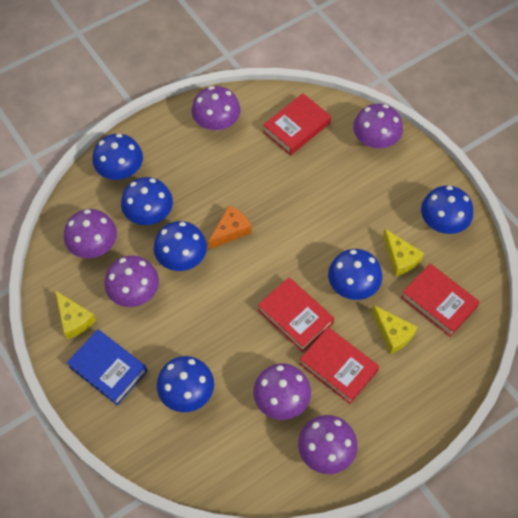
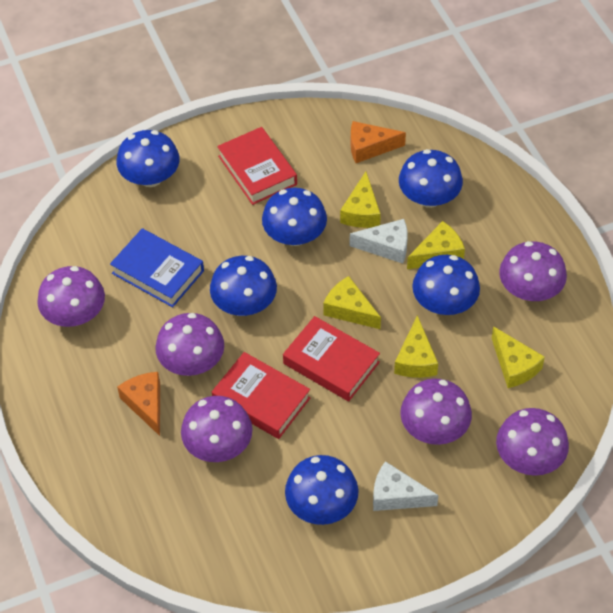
orange cheese: [208,205,252,249] = 1 -> [117,372,160,436] [351,121,406,163] = 2
red book: [258,277,334,352] [263,93,331,155] [299,327,379,404] [401,264,480,337] = 4 -> [212,352,310,439] [217,127,297,205] [283,316,380,401] = 3
white cheese: none = 0 -> [350,219,408,264] [373,461,439,511] = 2
yellow cheese: [55,290,96,339] [372,305,417,354] [383,229,424,277] = 3 -> [323,276,381,329] [340,171,381,228] [394,315,438,378] [407,221,465,269] [492,326,545,388] = 5

